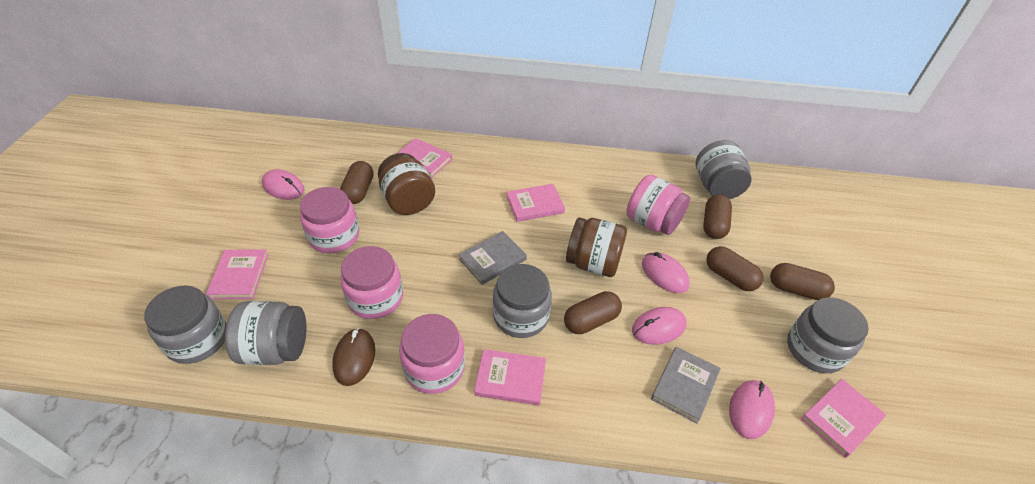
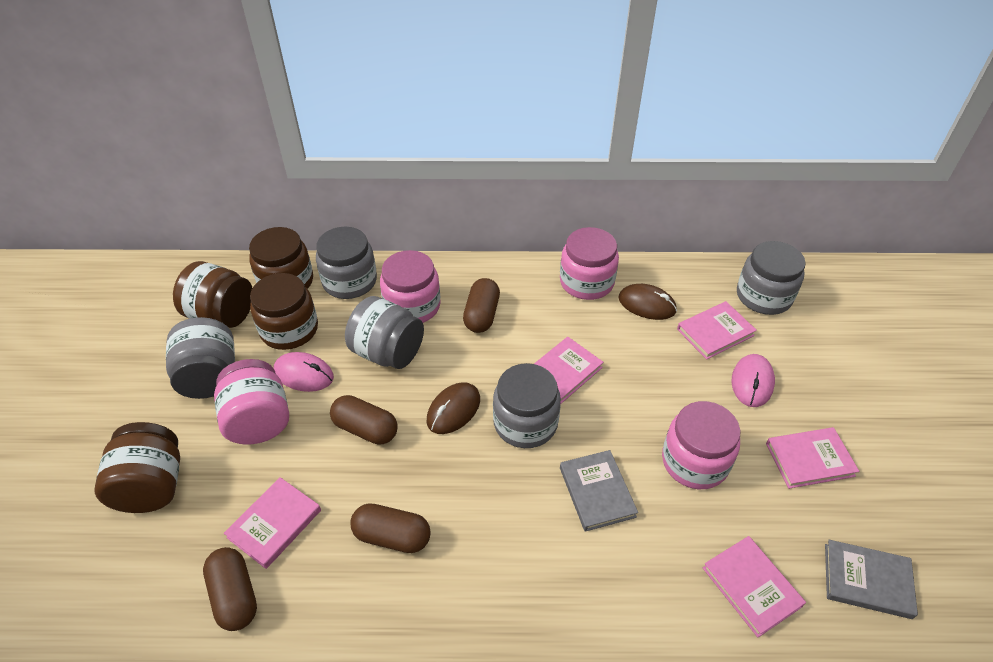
brown capsule: [340,161,374,204] [564,291,622,334] [703,194,732,239] [706,246,764,291] [770,263,835,300] = 5 -> [203,547,257,631] [330,395,398,445] [350,503,431,553] [463,278,500,333] = 4
brown jar: [378,153,435,215] [566,217,627,277] = 2 -> [94,422,180,513] [173,261,252,328] [249,227,313,289] [250,273,318,350] = 4
brown mouse: [332,328,375,386] = 1 -> [427,382,480,434] [618,284,677,320] = 2
pink mouse: [262,169,304,200] [632,307,687,345] [642,252,690,293] [729,380,775,439] = 4 -> [274,352,334,392] [732,354,775,407] = 2

